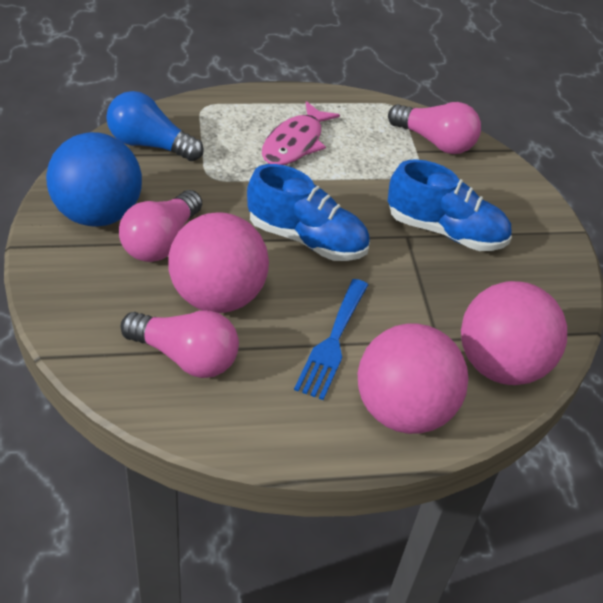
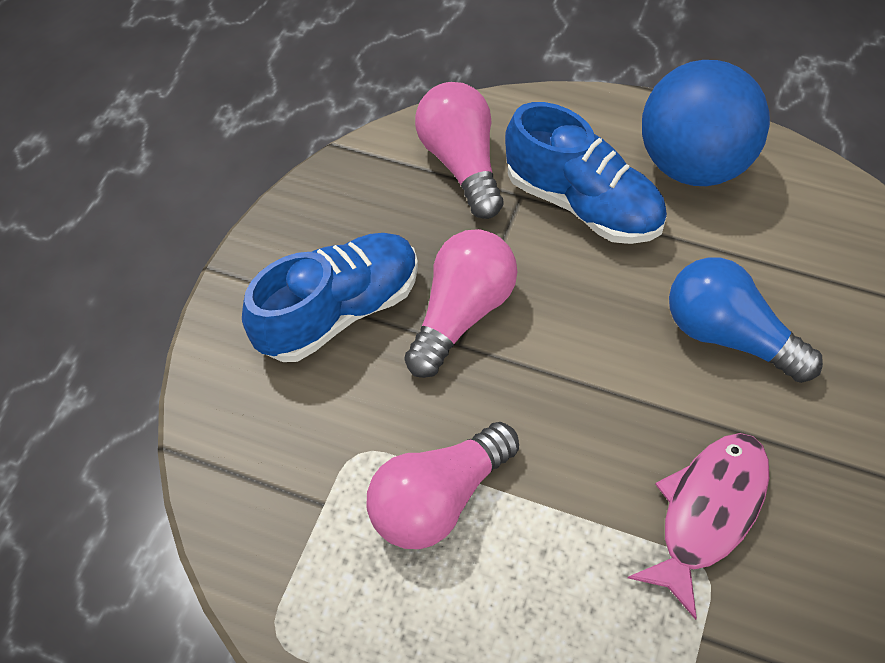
blue fork: [294,279,368,400] = 1 -> none = 0
pink ball: [169,213,269,313] [358,324,469,434] [461,281,567,385] = 3 -> none = 0

